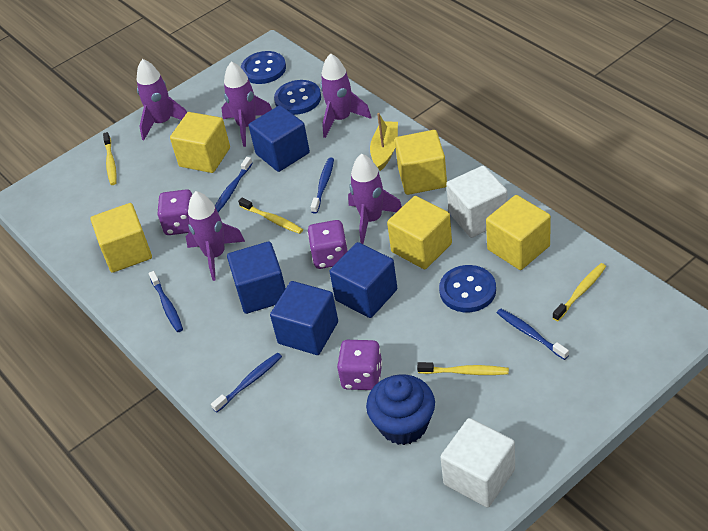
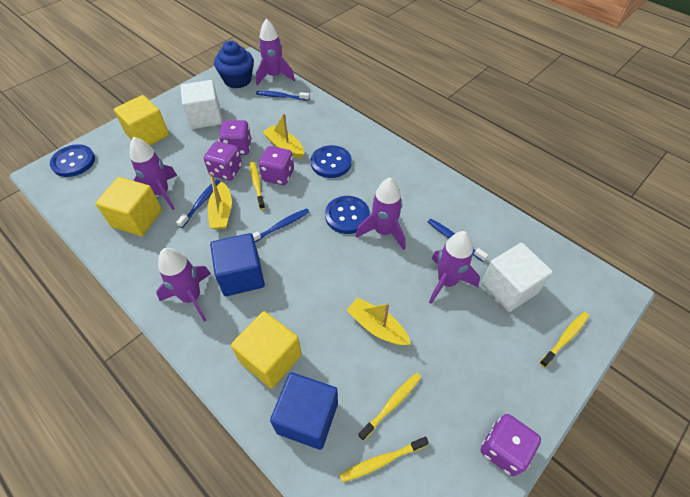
blue cube: [227,241,286,314] [249,105,310,172] [270,281,338,355] [329,242,397,318] = 4 -> [210,233,265,296] [270,372,338,450] = 2
blue toothbrush: [149,271,183,332] [211,353,282,413] [215,157,253,212] [311,157,334,214] [497,309,569,360] = 5 -> [176,180,220,228] [252,208,309,242] [256,91,310,101] [428,218,488,262] = 4
purple dice: [157,189,192,235] [307,220,347,269] [337,340,383,390] = 3 -> [204,141,242,181] [219,120,251,155] [259,146,294,185] [481,414,541,476] = 4
yellow boat: [370,113,398,171] = 1 -> [208,173,232,230] [263,114,304,158] [346,298,411,345] = 3
yellow cube: [91,203,152,273] [170,112,230,173] [387,196,452,269] [395,130,447,195] [486,195,551,270] = 5 -> [95,177,162,236] [114,95,169,146] [231,311,302,388] = 3

